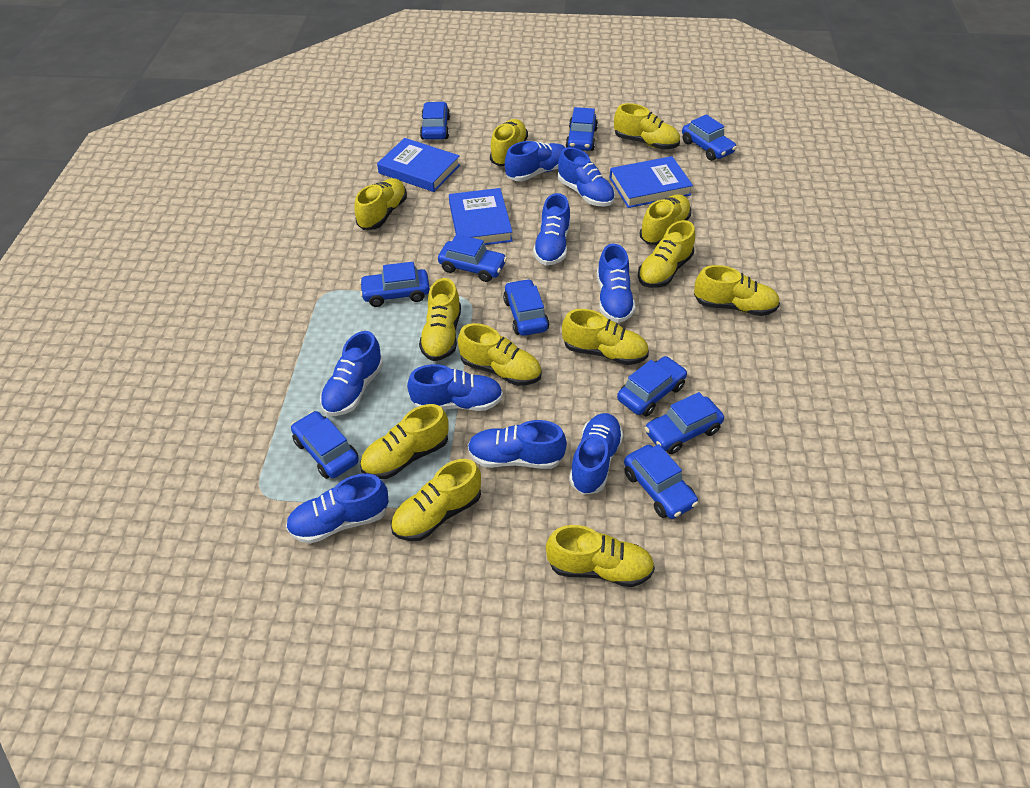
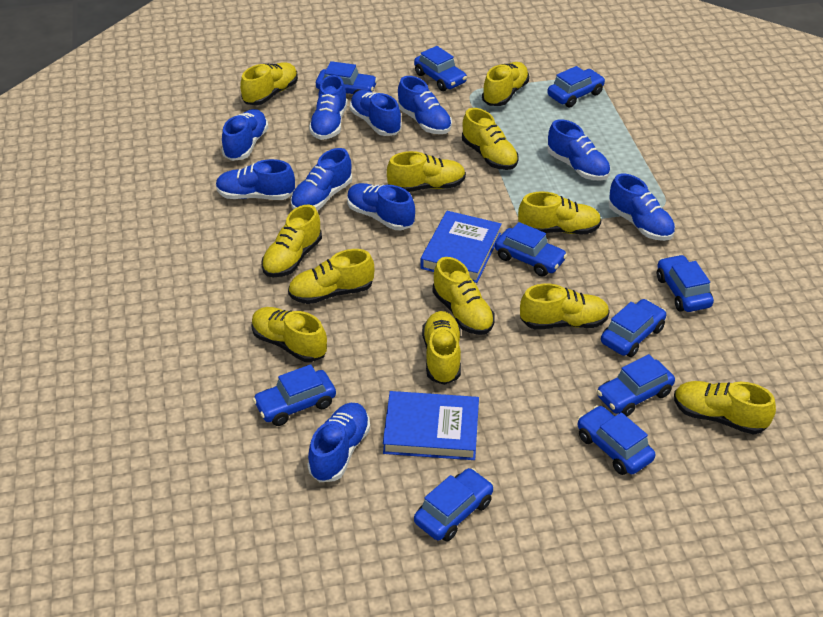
blue book: [377,138,460,192] [449,188,513,245] [610,156,693,208] = 3 -> [383,391,479,460] [420,211,502,283] = 2
blue shoe: [286,474,388,544] [320,331,384,416] [407,364,503,411] [468,420,567,469] [505,141,566,181] [533,193,570,265] [558,147,615,207] [569,413,623,495] [597,243,636,323] = 9 -> [216,159,295,200] [222,109,269,161] [291,148,352,210] [308,403,370,482] [309,75,347,140] [347,183,415,230] [350,90,402,136] [398,76,452,134] [547,119,610,181] [608,174,675,241] = 10

